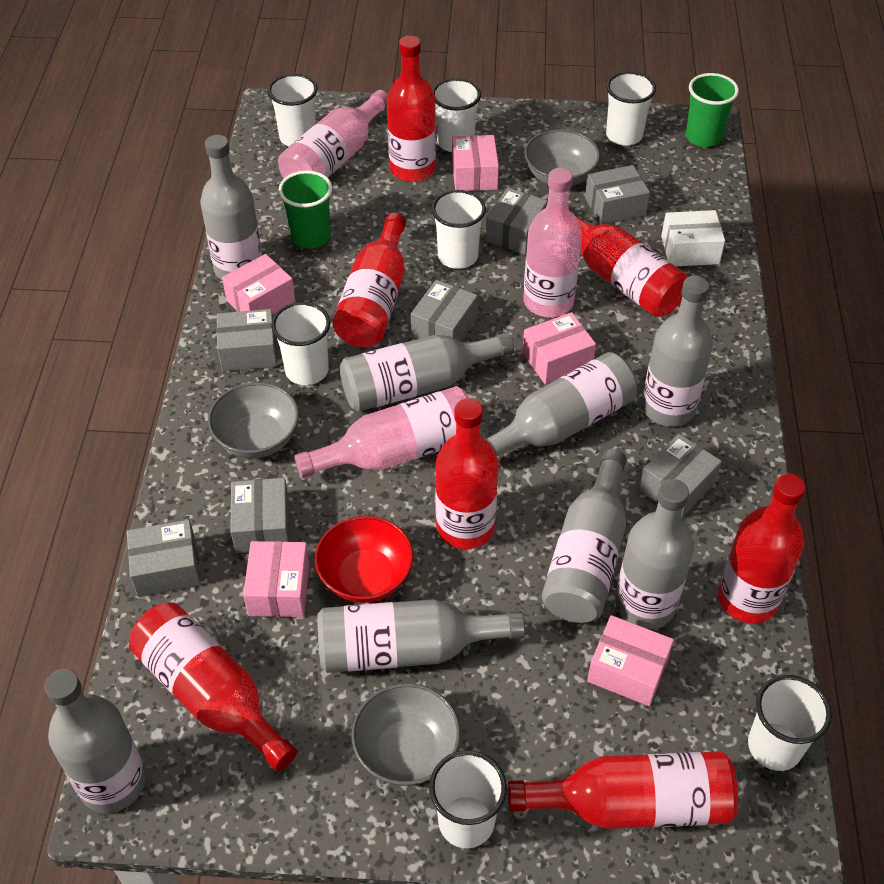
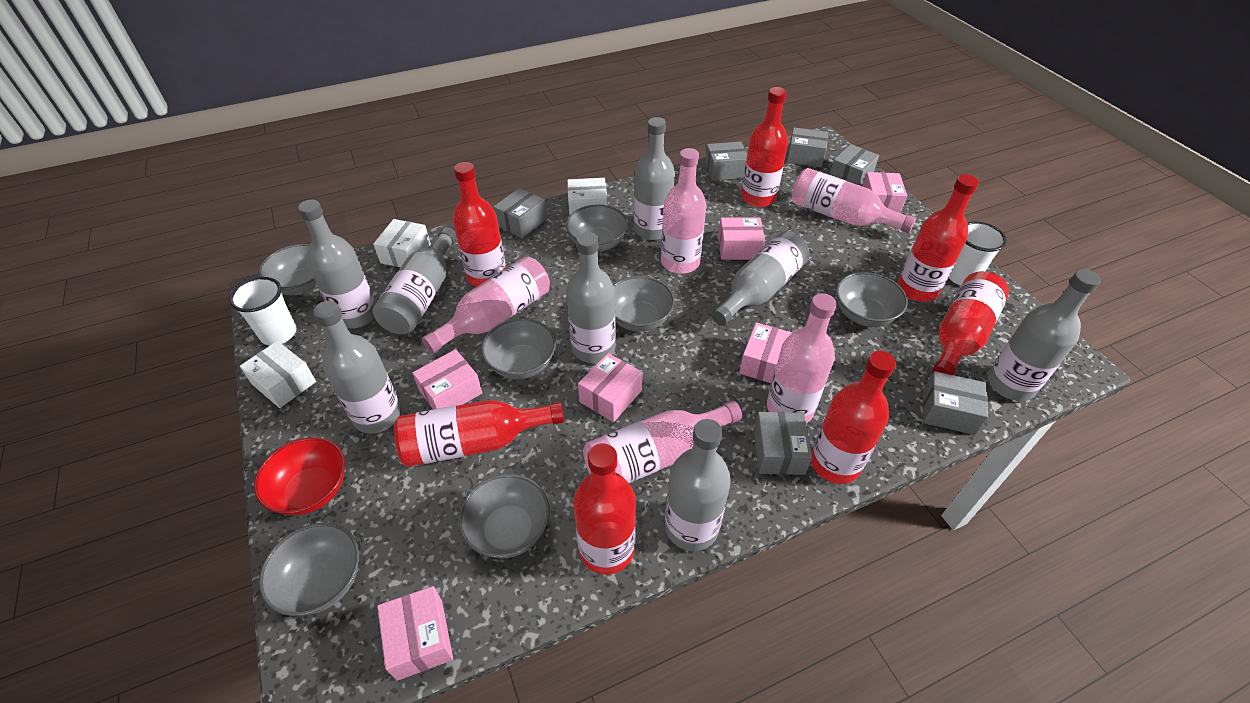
green cup: [278,171,332,249] [686,73,739,147] = 2 -> none = 0
grey bowl: [208,382,299,458] [351,683,461,786] [524,129,600,186] = 3 -> [258,244,318,295] [259,523,359,616] [458,474,550,558] [481,318,556,379] [566,204,628,252] [613,276,675,332] [836,272,908,327] = 7
grey box: [127,520,201,597] [217,309,277,372] [230,478,290,553] [411,280,478,341] [486,188,548,255] [585,165,650,224] [639,434,722,519] = 7 -> [493,188,547,239] [705,142,747,181] [754,412,812,475] [787,127,828,167] [830,144,879,186] [923,371,988,435] = 6
pink bottle: [278,90,388,178] [295,386,469,478] [523,168,582,317] = 3 -> [422,256,550,353] [583,401,742,483] [661,148,706,274] [767,293,837,423] [791,168,916,233] = 5
pink box: [222,254,295,314] [243,541,309,617] [452,135,499,191] [522,312,596,385] [587,615,674,706] = 5 -> [377,586,453,681] [412,349,482,409] [578,353,642,422] [718,217,765,260] [739,322,792,383] [862,172,907,213] = 6
white box: [661,210,725,266] = 1 -> [240,341,316,408] [373,219,431,267] [567,178,607,216] = 3
white cup: [268,74,317,146] [271,302,330,385] [429,750,507,848] [431,190,486,269] [432,78,481,152] [606,71,656,146] [748,675,832,771] = 7 -> [229,277,297,345] [948,221,1007,285] = 2

